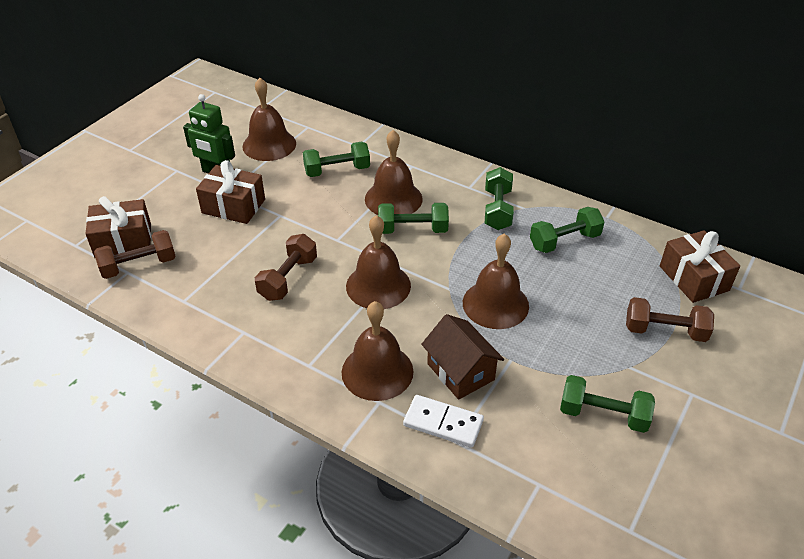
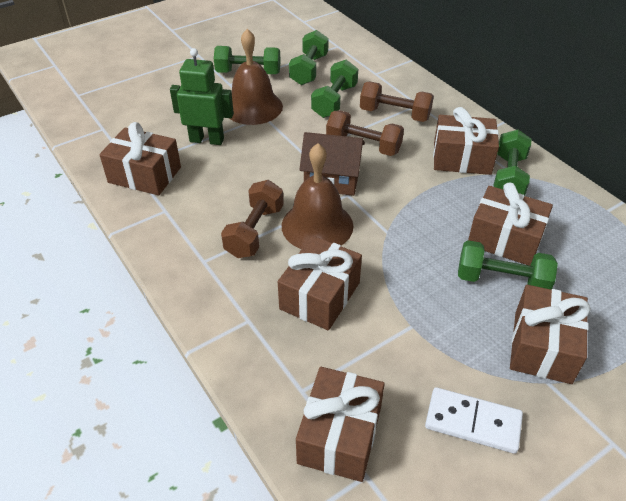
brown bell: [242,78,296,161] [341,301,414,401] [346,215,411,309] [365,130,423,215] [463,233,529,329] = 5 -> [229,29,283,125] [282,143,353,249] = 2
brown gift: [85,196,151,259] [196,160,265,224] [660,230,740,303] = 3 -> [99,122,181,195] [278,236,362,330] [296,367,385,482] [433,107,499,175] [468,183,553,266] [510,285,591,384] = 6

